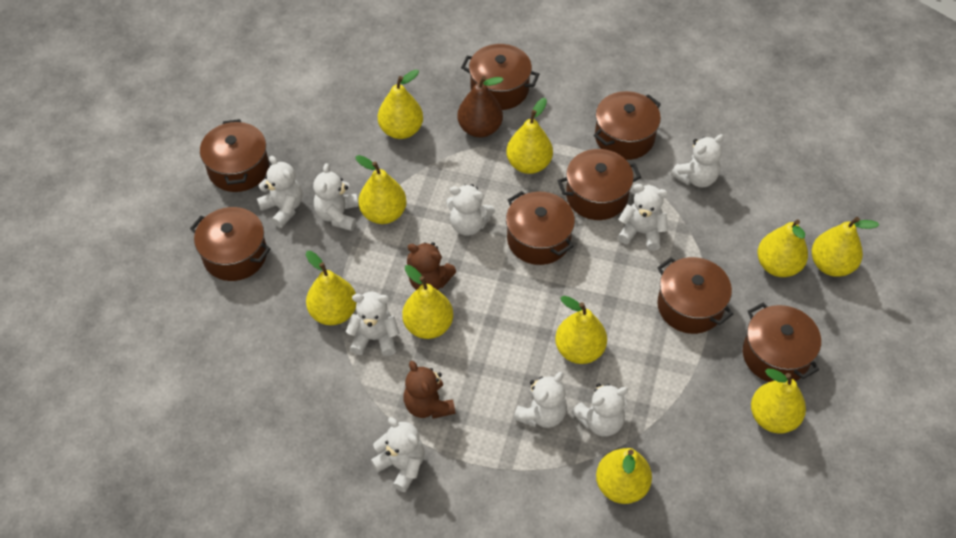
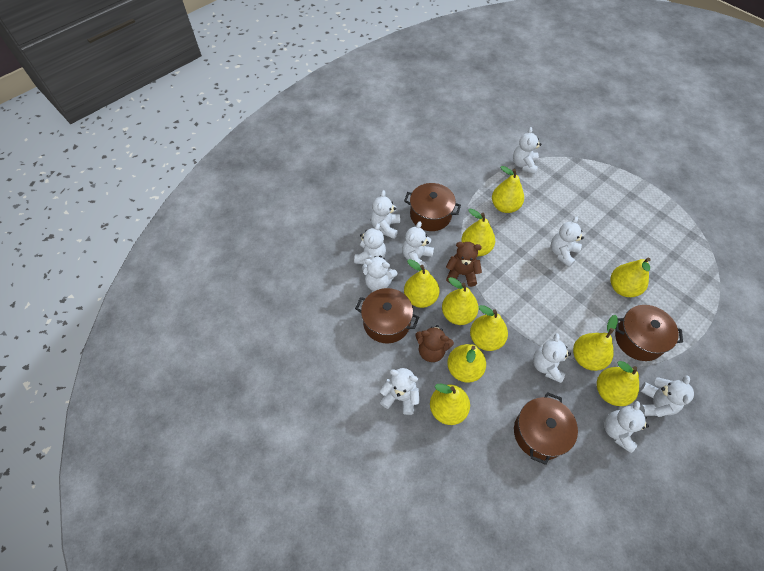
brown pear: [457,76,504,138] = 1 -> none = 0
brown pot: [190,207,271,281] [200,119,269,192] [461,44,539,110] [506,191,575,265] [558,149,641,220] [594,91,661,160] [657,257,733,334] [743,303,821,382] = 8 -> [355,288,419,343] [404,183,461,231] [514,392,578,465] [615,305,683,361] = 4
white teddy bear: [257,156,302,228] [313,163,358,231] [346,292,399,356] [371,417,425,492] [446,184,495,236] [513,372,567,428] [572,383,628,437] [618,184,668,251] [671,134,724,188] = 9 -> [354,223,386,264] [362,256,397,291] [371,190,400,239] [380,368,420,415] [402,221,434,269] [513,127,542,174] [533,333,571,383] [551,217,584,267] [604,401,649,453] [639,375,694,417] = 10

